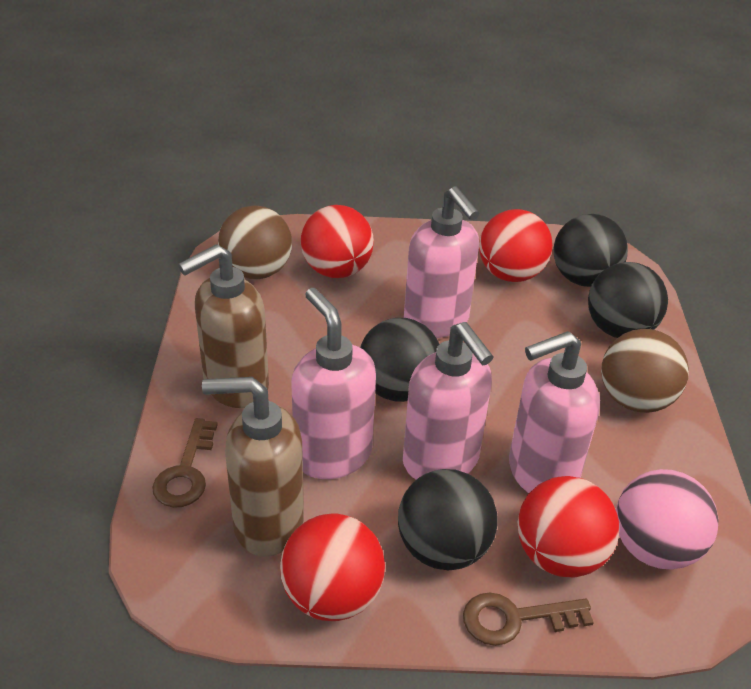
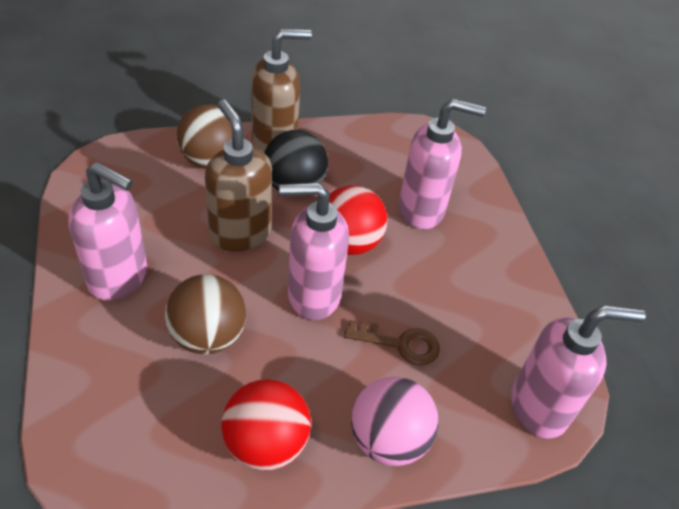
black ball: [360,318,439,402] [398,469,498,570] [553,214,628,287] [588,262,668,338] = 4 -> [264,130,328,191] = 1
brown key: [152,418,218,508] [463,592,594,646] = 2 -> [344,320,440,365] = 1
red ball: [280,514,385,621] [301,205,374,278] [479,209,552,282] [518,476,619,577] = 4 -> [221,379,311,471] [329,185,387,255] = 2

